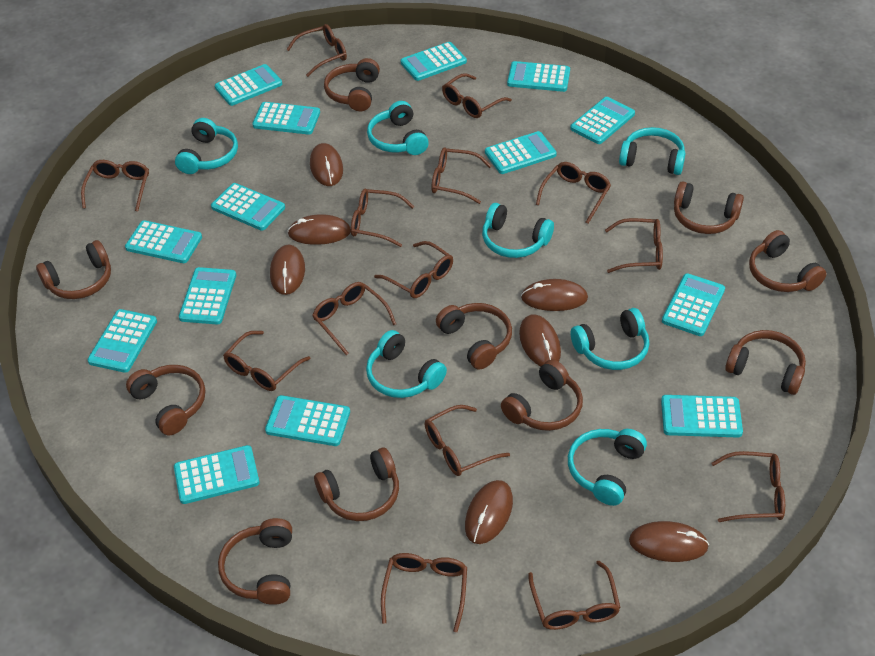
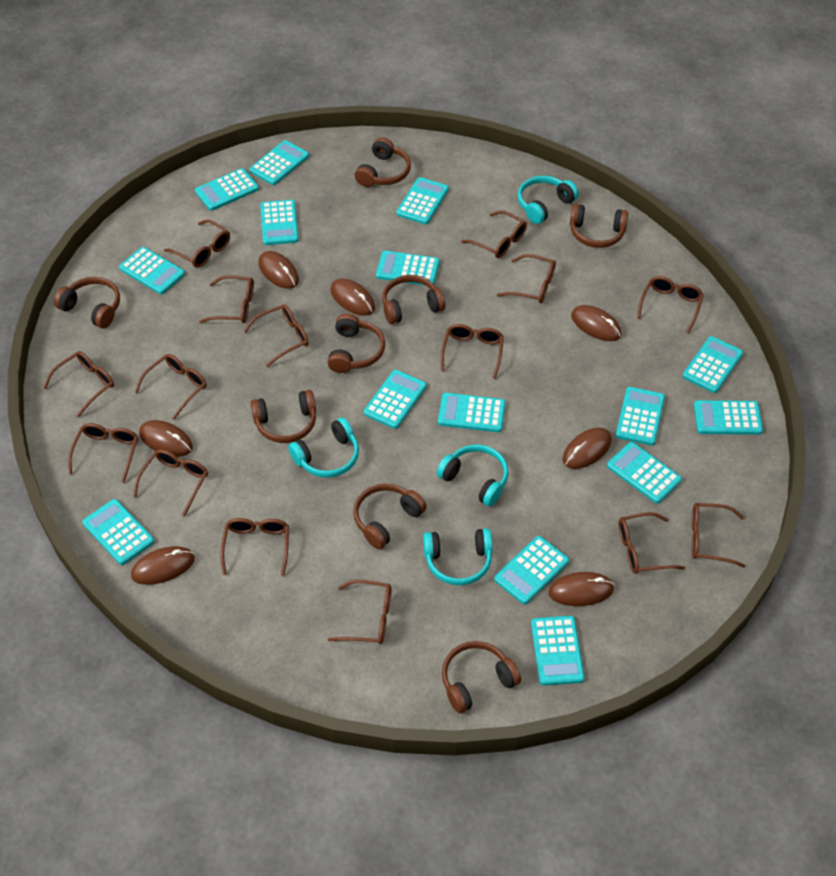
brown glasses: [81,160,149,211] [223,331,311,391] [286,24,347,77] [312,282,396,355] [351,189,414,247] [374,241,453,298] [381,553,467,632] [424,405,510,476] [431,148,492,204] [442,73,512,118] [528,561,621,630] [536,162,611,224] [605,218,663,273] [711,451,785,522] = 14 -> [43,351,114,418] [68,423,138,483] [133,449,208,517] [135,354,207,420] [164,220,230,268] [199,275,254,323] [220,518,289,576] [244,304,309,367] [328,580,391,644] [441,324,504,379] [461,211,527,258] [497,254,556,303] [618,512,685,574] [637,276,704,334] [692,503,746,568] = 15
brown headphones: [36,240,111,299] [126,365,205,435] [218,518,292,605] [314,448,399,521] [324,58,380,111] [436,303,512,369] [501,359,583,431] [674,182,744,234] [725,330,806,395] [749,230,826,292] = 10 -> [54,277,120,328] [251,390,316,443] [328,314,385,373] [353,484,426,549] [355,137,411,187] [382,275,445,324] [442,641,521,713] [570,204,628,248] = 8
turquoise calculator: [87,309,157,373] [125,220,202,263] [174,445,260,504] [179,267,236,325] [211,183,285,231] [215,64,282,106] [252,102,320,135] [265,395,350,446] [401,42,467,81] [485,131,557,174] [507,61,570,92] [570,97,635,144] [661,395,743,437] [662,273,725,336] = 14 -> [82,499,154,565] [119,247,185,294] [195,168,259,211] [250,140,309,185] [260,200,299,245] [364,370,427,429] [376,251,440,285] [396,177,449,225] [438,393,506,432] [494,536,569,604] [531,616,584,686] [607,442,682,504] [616,387,665,445] [682,336,743,393] [694,400,763,435] = 15
turquoise headphones: [175,118,238,174] [366,330,447,398] [367,101,429,155] [482,203,554,258] [568,429,647,506] [571,308,649,370] [619,127,686,175] = 7 -> [288,417,359,478] [423,528,493,585] [437,445,508,507] [518,176,579,224] = 4

